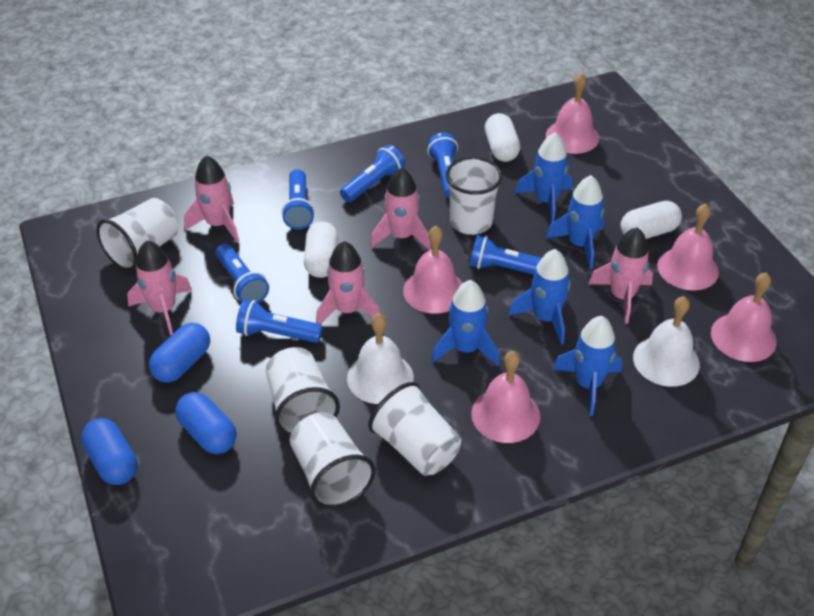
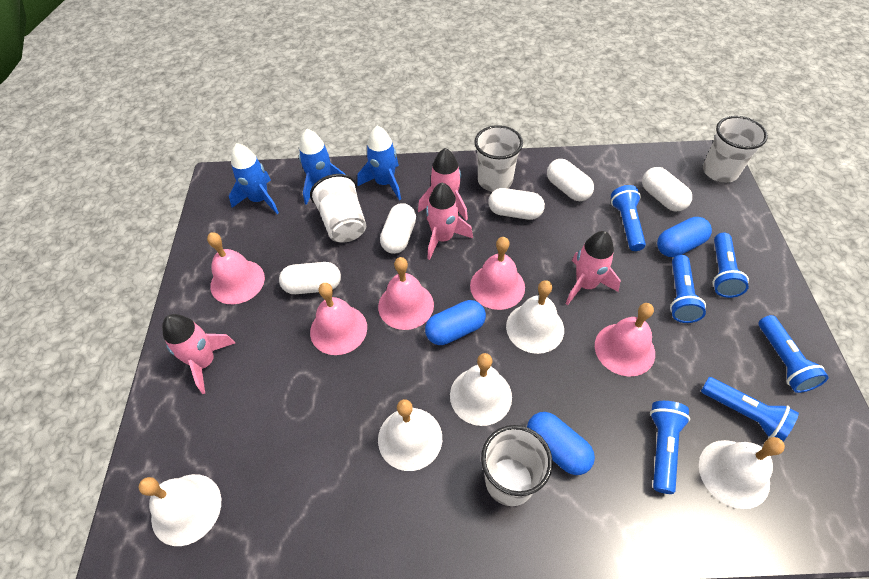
blue rocket: [431,280,499,367] [509,249,571,345] [515,133,572,223] [546,175,605,269] [553,316,622,416] = 5 -> [229,143,279,214] [299,129,346,205] [357,125,401,200] = 3
pink rocket: [127,240,192,336] [184,155,239,242] [316,241,380,324] [370,167,431,250] [588,227,653,324] = 5 -> [162,314,235,394] [418,148,468,221] [426,183,473,260] [566,231,620,305] = 4
white bell: [347,313,414,404] [633,296,700,387] = 2 -> [138,474,221,546] [378,399,442,471] [450,353,512,426] [506,280,564,354] [699,437,785,509] = 5
white capsule: [304,222,338,278] [485,113,520,162] [621,201,682,239] = 3 -> [279,262,341,294] [380,203,416,254] [488,188,545,220] [547,159,594,201] [642,167,692,212] = 5
white cup: [97,198,178,271] [266,347,340,436] [290,412,375,508] [368,382,461,476] [446,157,503,235] = 5 -> [310,174,366,243] [474,125,523,192] [481,425,553,506] [703,116,768,183] = 4

